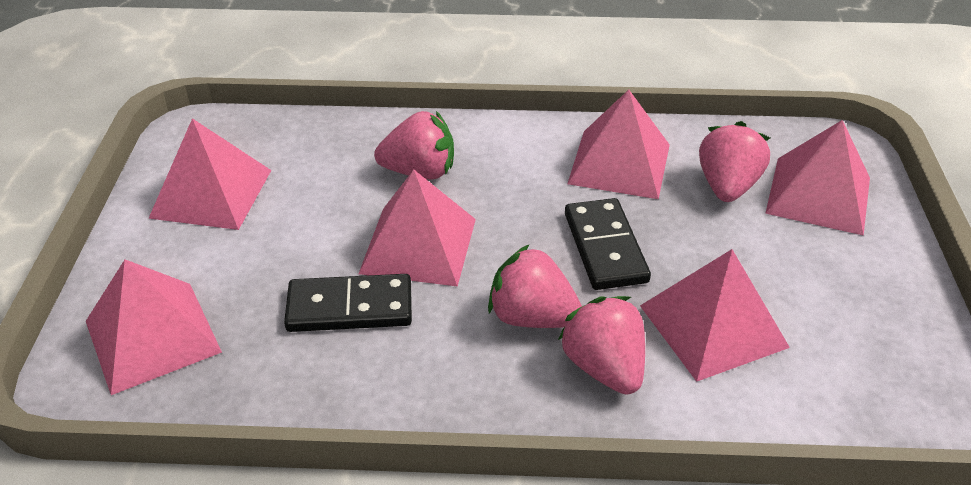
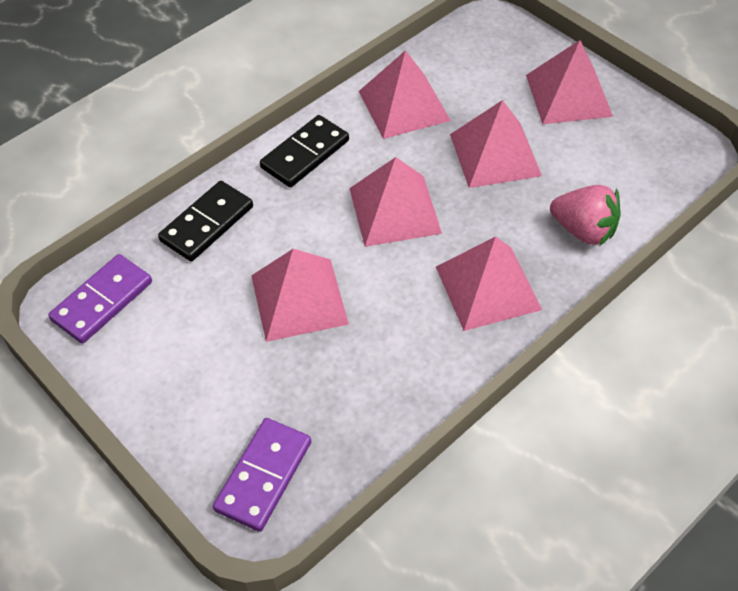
pink strawberry: [374,111,454,179] [488,244,582,328] [558,296,645,395] [699,121,770,202] = 4 -> [550,185,621,246] = 1
purple domino: none = 0 -> [48,254,152,344] [213,418,311,532] = 2

